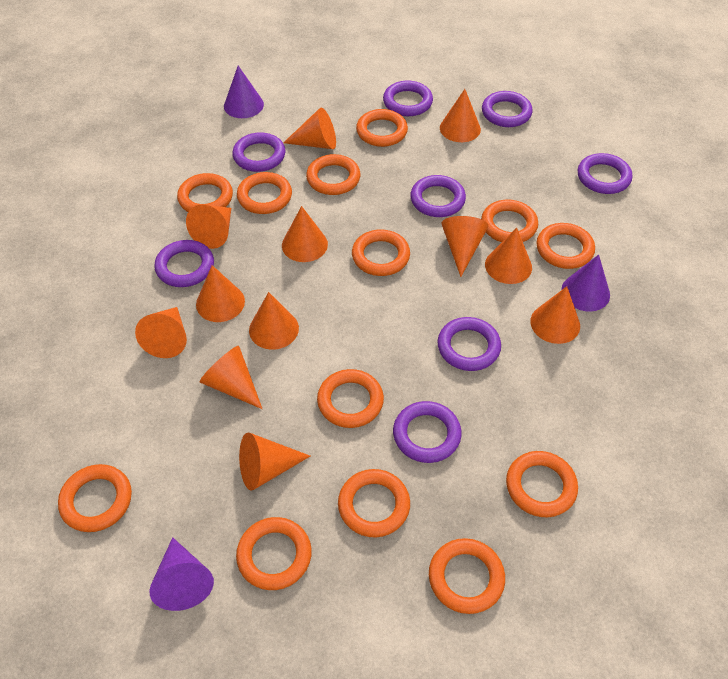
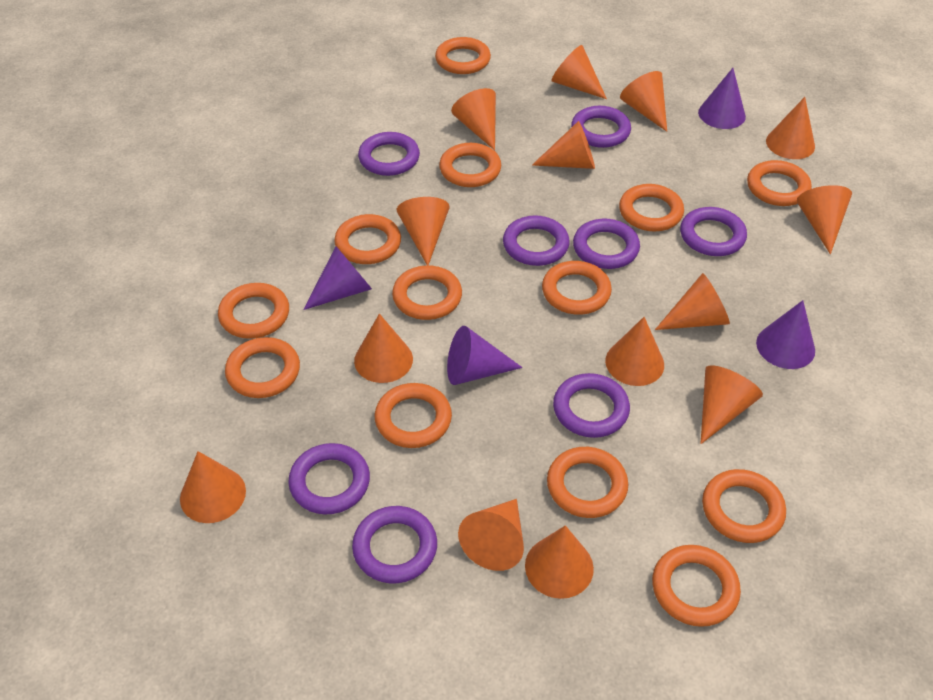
orange cone: [135,307,187,358] [186,205,231,249] [196,265,245,322] [199,346,262,409] [239,433,310,491] [249,292,299,350] [282,206,328,262] [283,107,336,149] [440,89,481,142] [441,216,488,277] [485,227,532,284] [530,286,580,344] = 12 -> [180,451,246,523] [354,314,413,383] [397,197,450,266] [451,88,496,150] [458,499,524,571] [525,525,594,599] [532,121,595,169] [551,45,607,99] [605,317,664,386] [620,71,667,132] [655,273,730,330] [701,365,763,444] [766,97,815,159] [797,185,852,254] = 14
purple cone: [149,537,214,611] [224,66,264,118] [561,255,610,312] = 3 -> [303,247,372,310] [447,326,522,385] [698,68,746,129] [756,300,815,369] = 4

